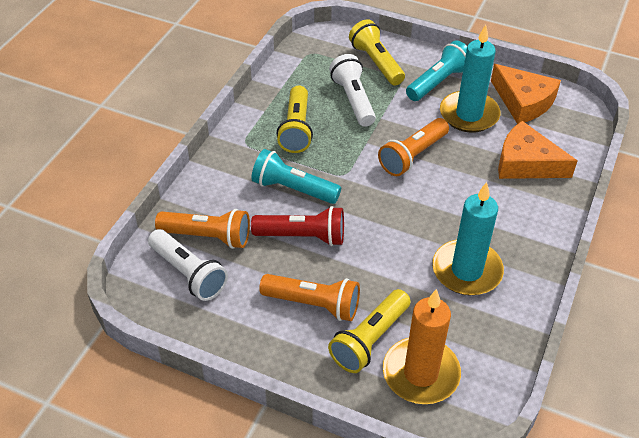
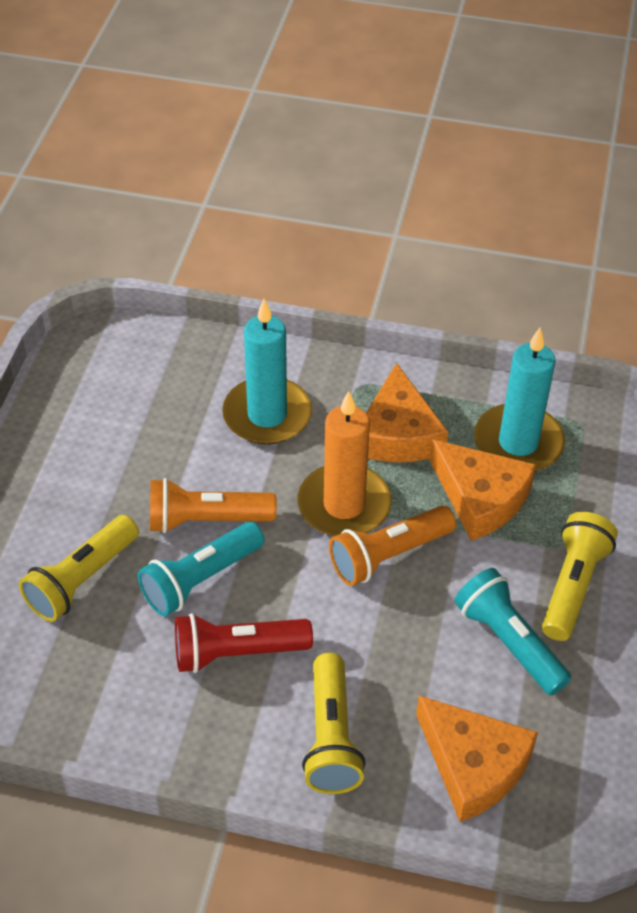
orange cheese: [491,64,561,124] [498,121,577,179] = 2 -> [366,363,448,462] [416,695,538,822] [430,439,536,541] = 3
orange flashlight: [155,209,250,249] [259,274,360,321] [378,118,449,176] = 3 -> [150,478,277,533] [329,505,456,586] = 2
white flashlight: [148,229,228,301] [329,54,376,127] = 2 -> none = 0

